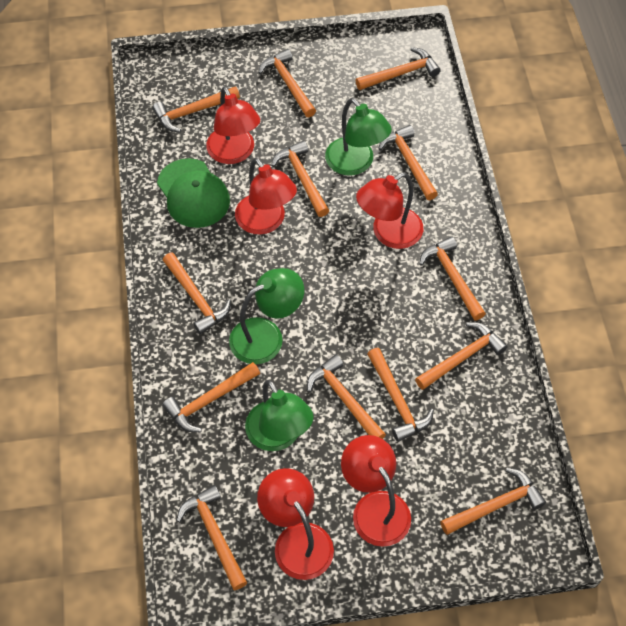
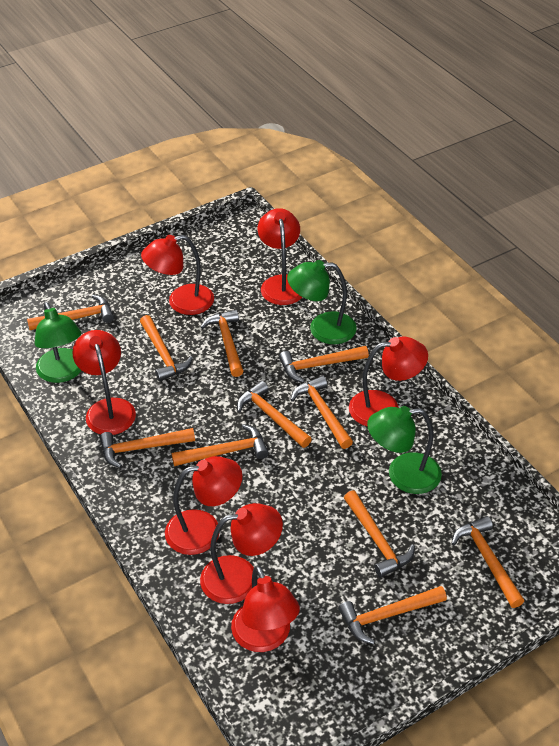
green cap: [157,158,230,228] = 1 -> none = 0
orange hammer: [152,86,240,132] [162,362,260,432] [163,252,231,334] [176,485,247,590] [258,49,316,117] [271,140,330,217] [307,355,386,439] [356,47,441,90] [367,348,434,442] [378,125,438,200] [415,322,508,390] [419,237,486,320] [440,468,546,535] = 13 -> [27,295,114,330] [100,428,195,468] [140,315,193,381] [172,424,269,466] [201,310,244,377] [237,381,312,448] [279,346,369,383] [291,376,353,449] [338,586,447,644] [344,490,415,578] [451,516,524,608] = 11
red lamp: [206,86,260,164] [235,158,297,235] [257,468,334,580] [341,435,411,547] [356,172,423,249] = 5 -> [72,330,136,435] [141,235,214,315] [165,456,243,555] [200,503,283,604] [231,565,300,652] [258,208,302,305] [349,337,428,427] = 7

